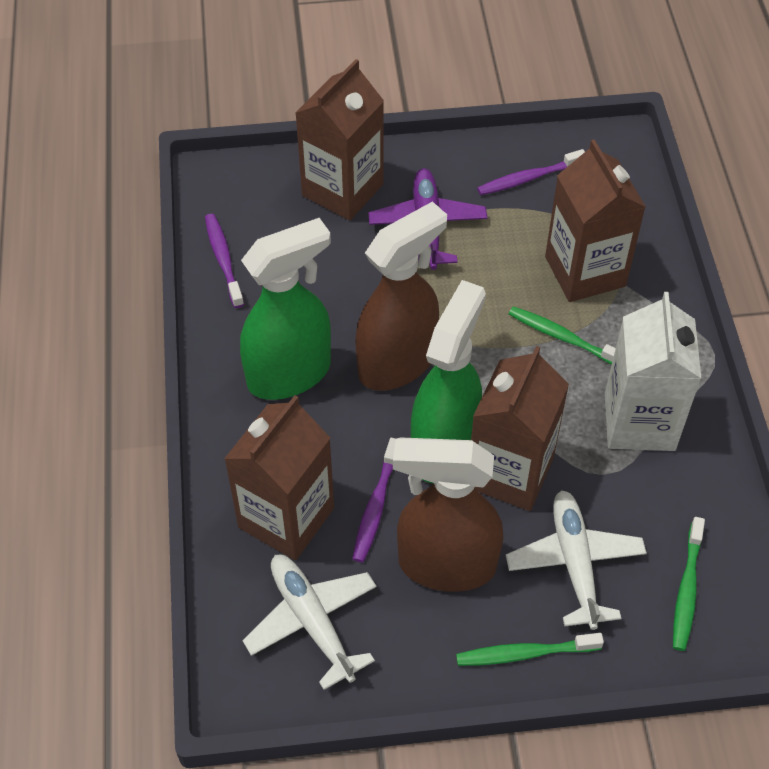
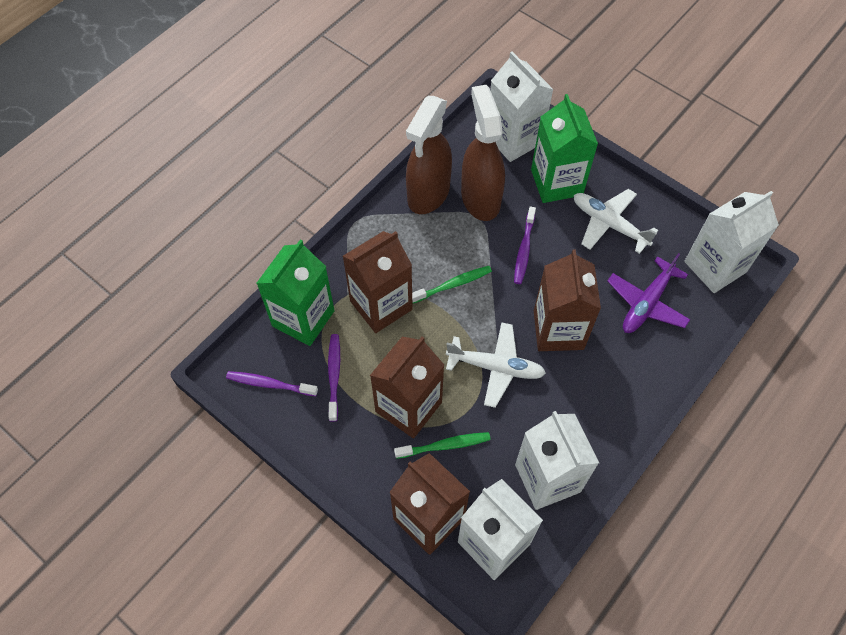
green carton: none = 0 -> [257,240,335,346] [531,94,598,203] = 2
green spray bottle: [240,218,331,400] [411,280,486,483] = 2 -> none = 0
green toothbrush: [456,633,604,666] [509,306,616,365] [673,517,705,651] = 3 -> [394,432,491,459] [412,266,492,304] = 2
white carton: [605,292,701,451] = 1 -> [458,479,543,580] [490,52,554,162] [515,411,599,510] [684,191,779,293] = 4

